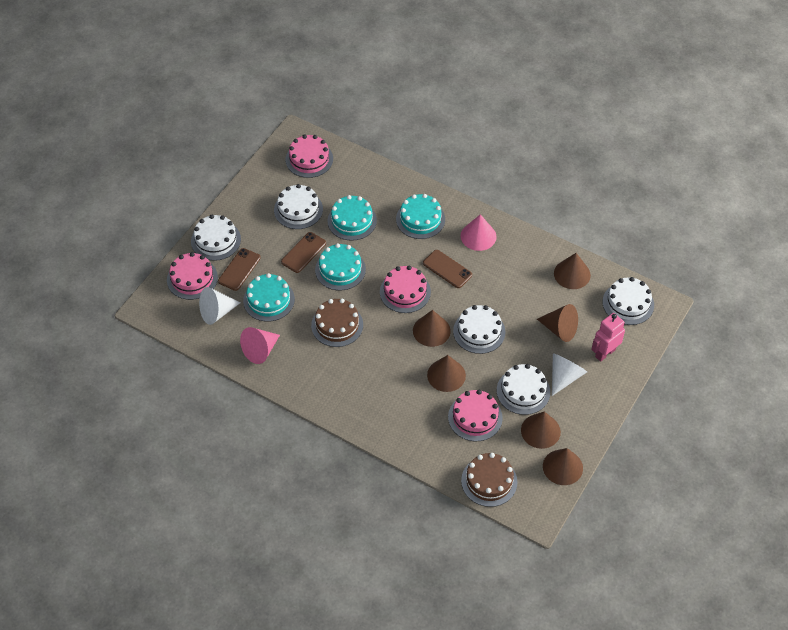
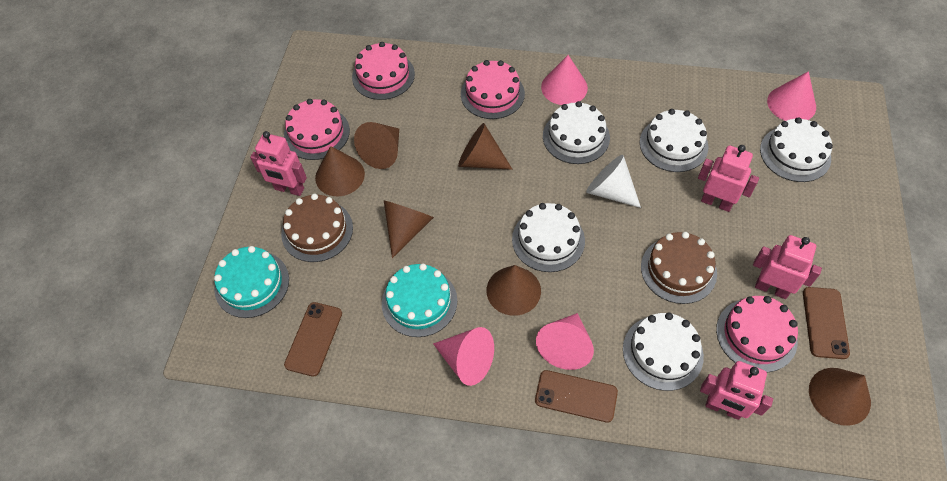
pink cone: [240,327,280,364] [461,214,497,251] = 2 -> [433,327,494,386] [536,313,594,370] [541,55,588,105] [767,71,816,121] = 4
pink robot: [591,313,625,362] = 1 -> [250,131,307,196] [698,145,759,212] [700,361,773,420] [753,235,822,299] = 4
turquoise cake: [243,273,295,322] [315,243,366,291] [327,195,377,241] [396,194,445,239] = 4 -> [214,246,289,318] [382,263,457,337] = 2
white cone: [199,287,240,325] [552,353,587,396] = 2 -> [586,155,641,208] = 1

